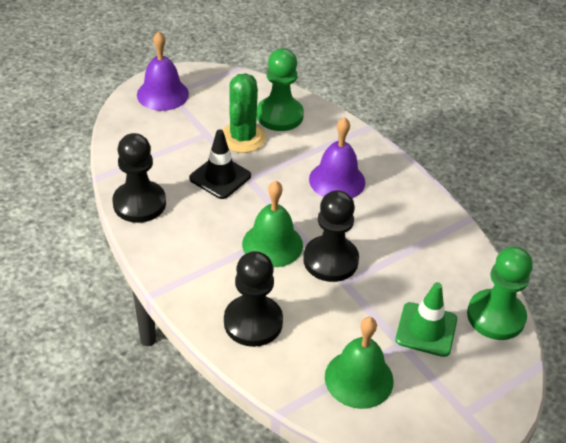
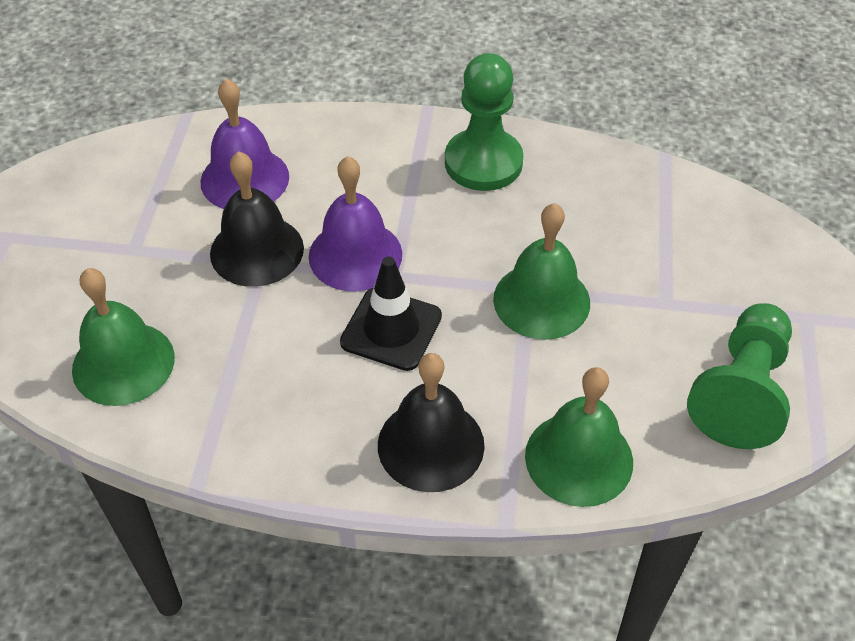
black bell: none = 0 -> [210,151,304,287] [378,353,485,492] = 2
black pawn: [112,133,166,223] [224,251,283,347] [303,190,359,282] = 3 -> none = 0
green bell: [242,181,303,267] [325,317,394,409] = 2 -> [72,268,175,406] [493,203,590,340] [525,367,633,507] = 3
green cactus: [222,73,266,153] = 1 -> none = 0
green traffic cone: [395,282,457,357] = 1 -> none = 0

